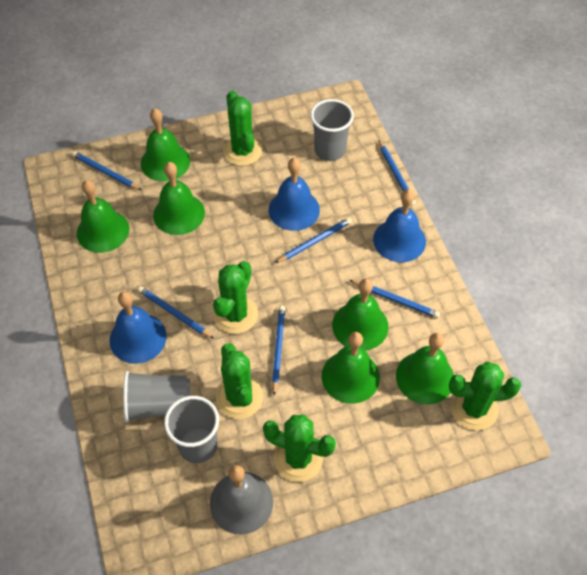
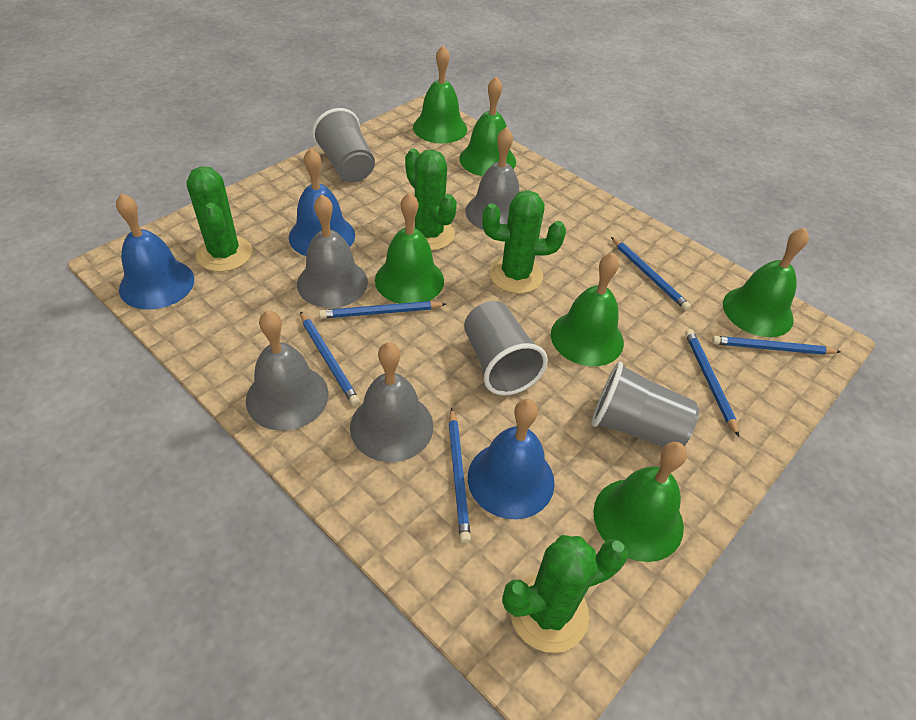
green cactus: [213,261,258,334] [216,343,263,419] [223,91,262,166] [263,415,336,482] [449,362,521,430] = 5 -> [186,166,252,272] [405,149,457,251] [482,190,566,294] [502,535,628,653] = 4
grey bell: [210,465,273,534] = 1 -> [246,310,329,431] [297,194,368,308] [350,342,433,462] [465,127,519,230] = 4

